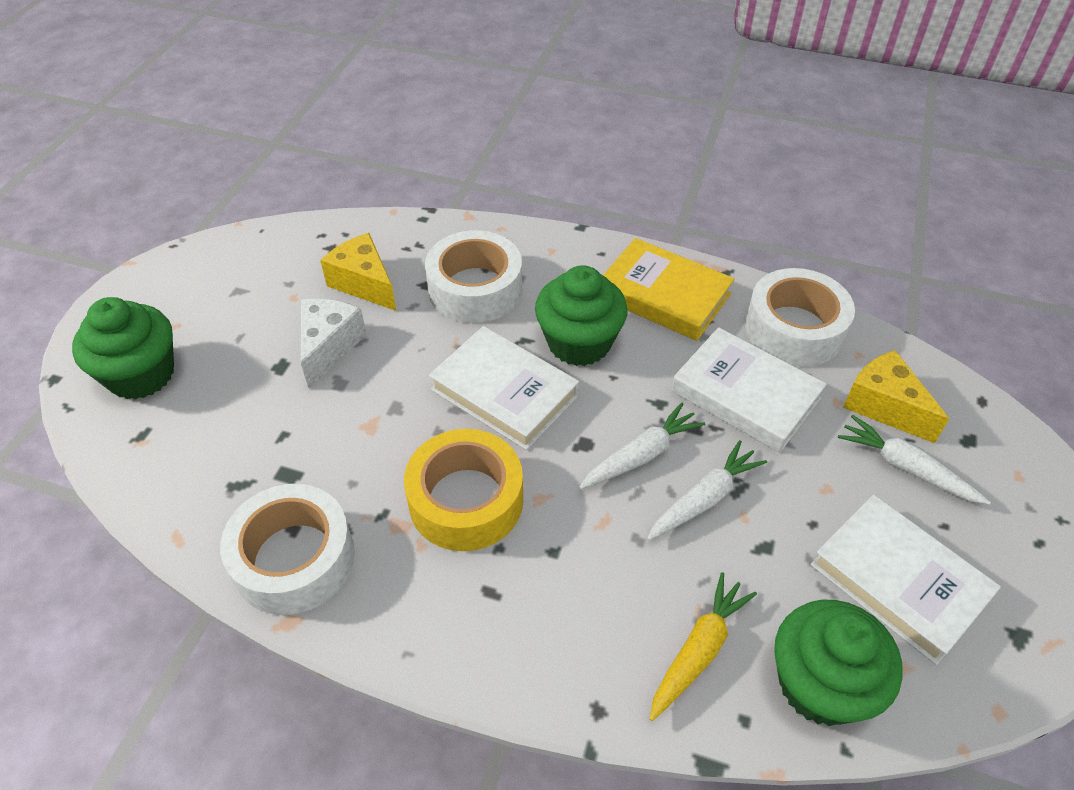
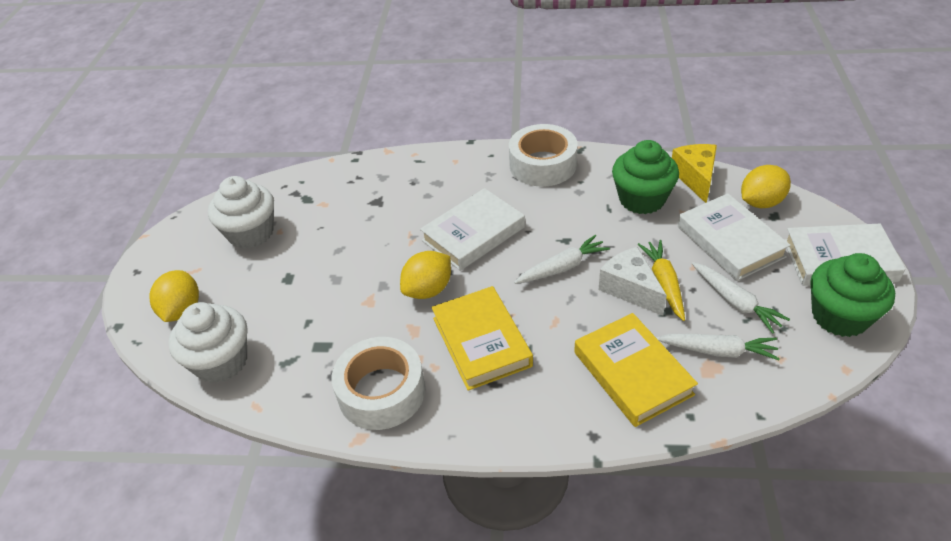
green cupcake: [72,297,174,399] [535,265,628,366] [774,600,903,726] = 3 -> [612,140,679,214] [810,253,895,337] = 2
white cupcake: none = 0 -> [168,302,247,383] [208,176,274,249] = 2
white tape: [220,484,355,615] [425,230,522,323] [745,268,855,366] = 3 -> [332,337,425,430] [509,124,578,187] = 2
yellow book: [603,238,735,341] = 1 -> [431,286,533,391] [574,313,698,427] = 2
yellow cheese: [320,233,396,311] [843,350,949,443] = 2 -> [672,144,717,203] = 1
yellow lemon: none = 0 -> [149,270,199,322] [400,251,451,299] [741,165,791,208] = 3
yellow tape: [404,429,523,551] = 1 -> none = 0

